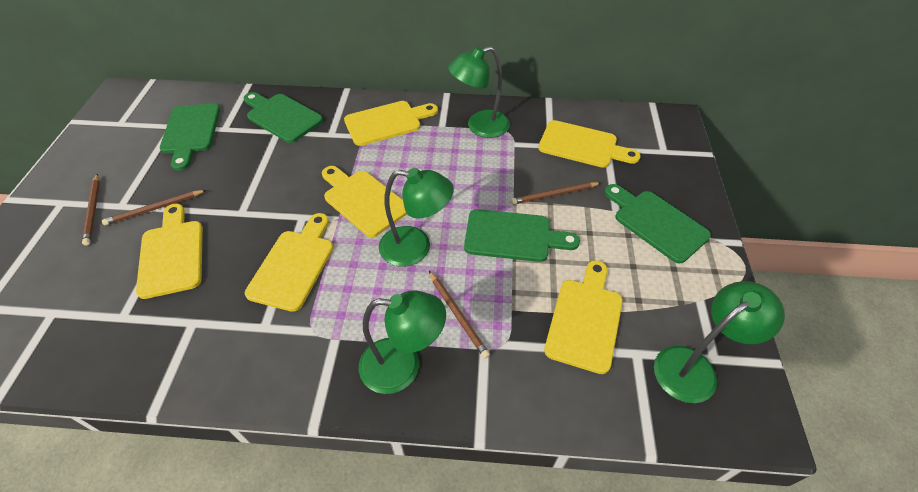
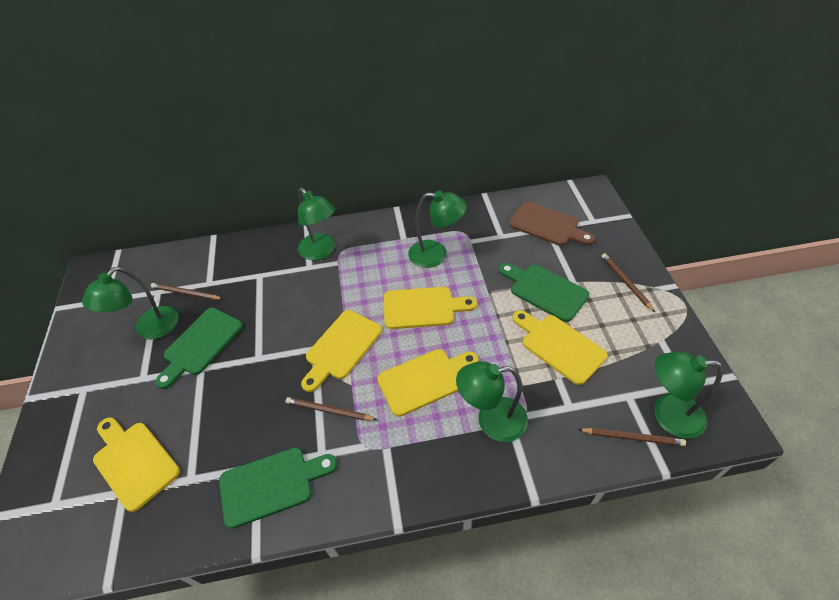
brown cutting board: none = 0 -> [509,201,595,246] = 1
green cutting board: [160,103,220,171] [244,92,323,143] [464,209,580,262] [604,184,711,264] = 4 -> [155,308,243,389] [219,448,337,529] [499,263,589,322] = 3
green lamp: [359,290,446,394] [379,168,454,267] [448,46,510,138] [654,281,785,403] = 4 -> [82,267,179,340] [298,188,335,260] [408,191,467,268] [456,361,528,442] [654,352,723,439] = 5
yellow cutting board: [136,204,203,299] [245,213,333,312] [322,166,407,237] [344,101,438,146] [538,120,641,168] [544,260,623,374] = 6 -> [93,417,180,512] [301,310,382,392] [377,349,479,417] [384,287,477,329] [512,310,608,385] = 5

